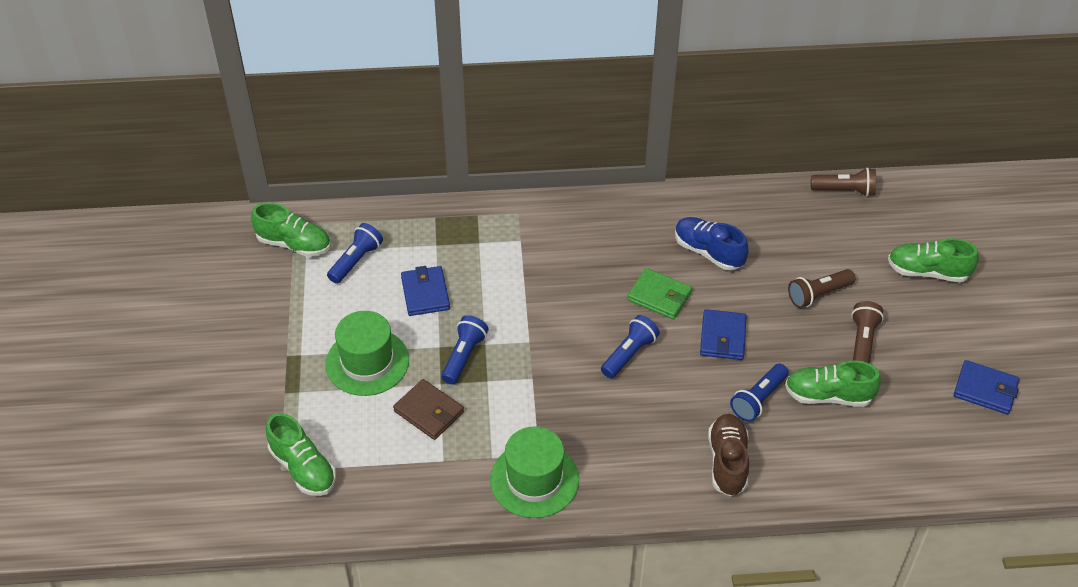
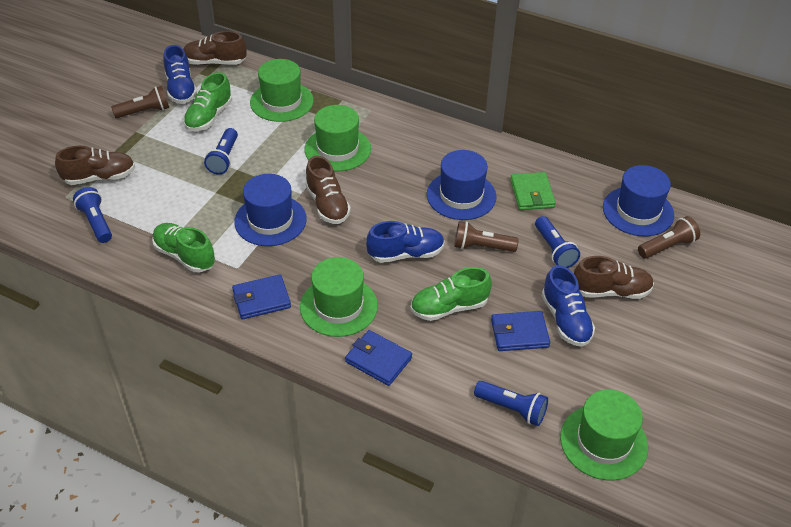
blue hat: none = 0 -> [234,174,307,246] [427,150,497,220] [603,165,674,236] = 3
blue shoe: [675,217,748,271] = 1 -> [163,45,197,104] [366,221,445,263] [541,265,595,347] = 3
brown shoe: [708,414,749,496] = 1 -> [55,146,135,185] [183,31,247,65] [305,156,351,224] [574,256,654,299] = 4
brown wallet: [393,379,464,440] = 1 -> none = 0
green hat: [325,311,409,396] [490,426,579,518] = 2 -> [250,59,314,122] [300,257,378,337] [304,105,371,171] [560,390,648,480] = 4
green shoe: [251,202,331,257] [266,413,336,496] [785,361,881,407] [888,238,979,282] = 4 -> [152,223,215,273] [183,72,232,131] [410,267,492,321] = 3

